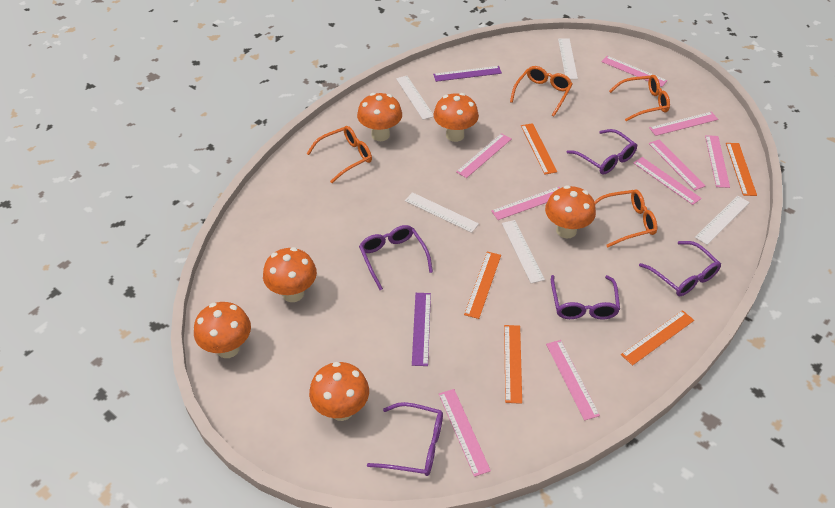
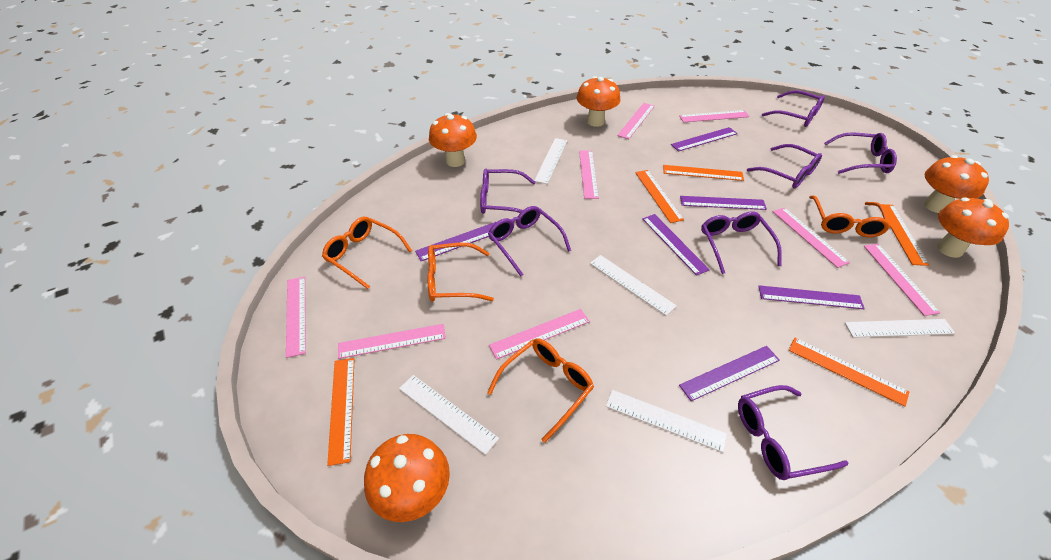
orange mushroom: [194,302,251,358] [263,247,317,302] [309,362,369,421] [357,93,402,141] [433,93,479,142] [545,185,596,238] = 6 -> [364,434,450,522] [429,113,477,167] [577,76,620,127] [924,155,989,213] [937,197,1009,258] = 5
pink ruler: [439,389,491,477] [456,133,512,178] [491,187,560,220] [546,340,600,421] [601,56,668,87] [633,157,702,205] [649,112,718,136] [649,140,705,191] [705,135,730,188] = 9 -> [286,277,306,358] [338,324,446,359] [489,309,590,360] [579,151,599,199] [617,103,655,139] [679,110,749,123] [773,207,850,268] [864,244,940,316] = 8
purple glasses: [359,225,433,290] [367,402,443,476] [551,275,620,320] [566,129,637,175] [639,241,721,296] = 5 -> [480,169,536,214] [488,206,571,277] [701,212,782,274] [738,385,849,480] [747,144,822,189] [762,90,825,127] [824,132,897,174] = 7
purple ruler: [412,293,431,366] [433,66,502,82] = 2 -> [415,222,496,261] [642,214,710,276] [671,127,738,152] [679,346,780,401] [680,196,767,210] [759,285,865,309] = 6

